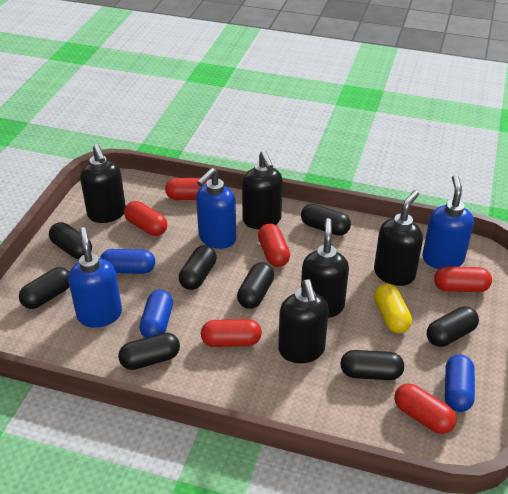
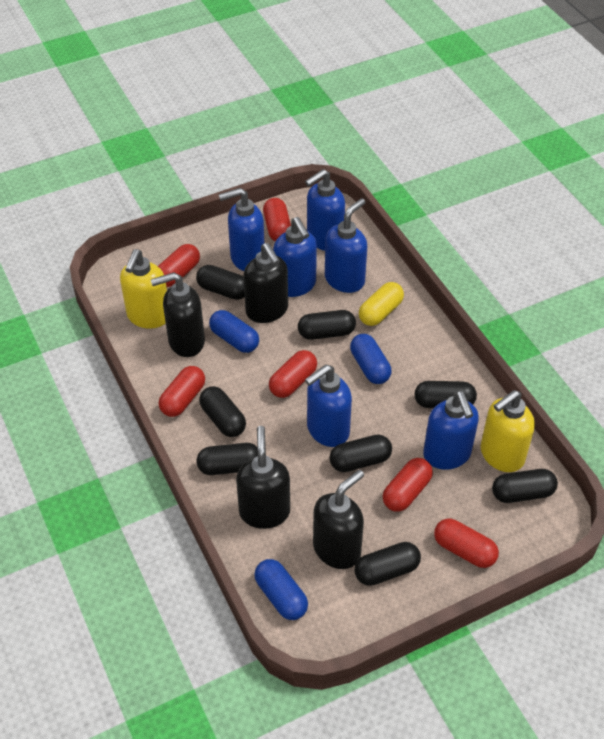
black soap dispenser: [80,144,126,223] [242,151,283,229] [278,279,329,363] [301,218,349,318] [374,190,423,286] = 5 -> [151,272,205,357] [236,426,290,529] [243,243,288,323] [313,470,364,569] = 4
blue soap dispenser: [68,227,122,328] [196,168,236,249] [422,175,474,269] = 3 -> [218,188,265,271] [273,217,317,297] [305,169,345,251] [305,365,352,447] [325,198,367,293] [423,391,479,470] = 6
yellow soap dispenser: none = 0 -> [120,249,167,328] [481,390,535,472] = 2

